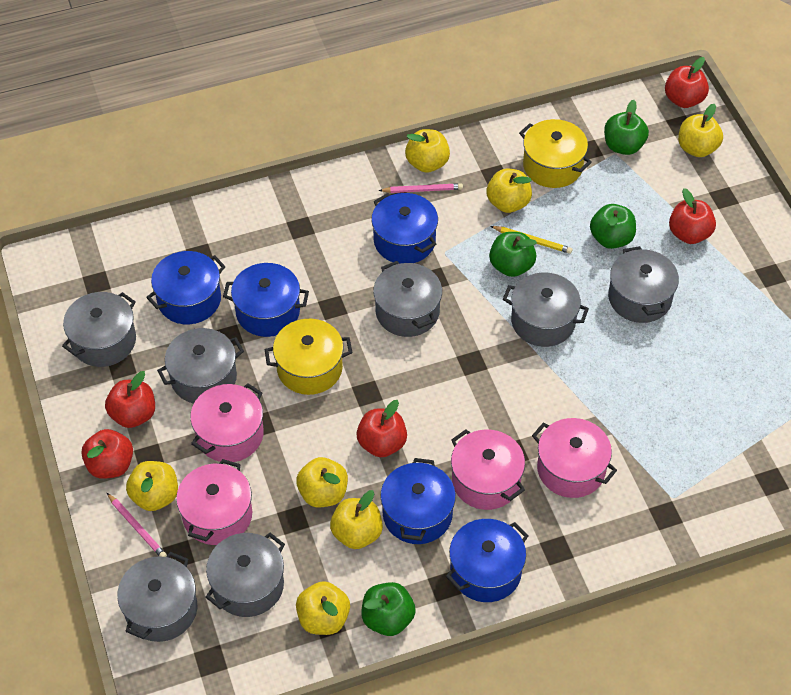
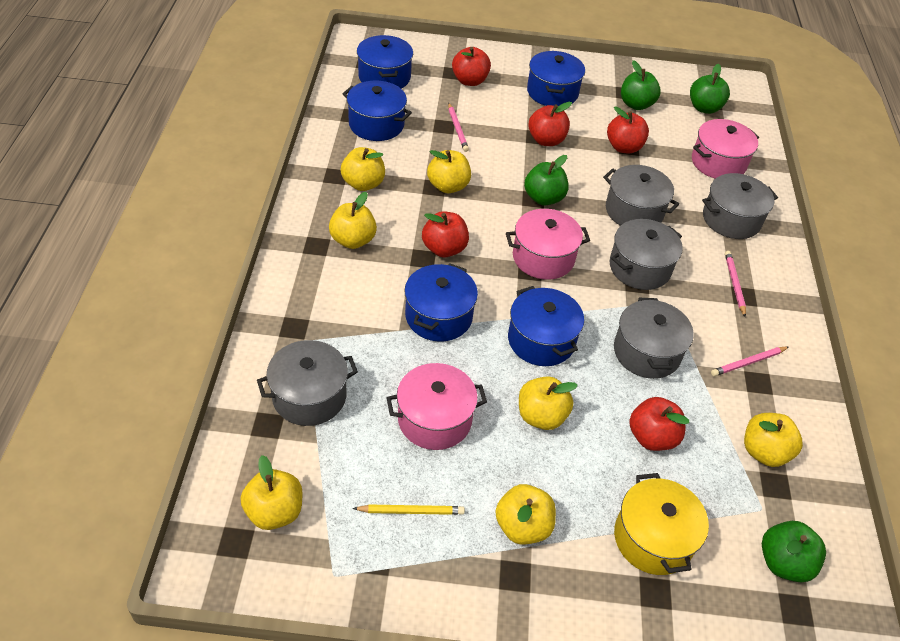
grey pot: [62,292,136,367] [117,552,197,642] [157,328,244,404] [206,533,285,617] [373,261,442,337] [503,272,589,347] [608,246,679,323] = 7 -> [257,340,358,426] [603,165,679,226] [610,219,683,290] [614,298,694,379] [702,173,778,239] = 5
pink pencil: [107,493,167,557] [379,183,463,193] = 2 -> [448,103,469,152] [711,347,789,376] [725,251,746,317] = 3
pink pot: [176,459,252,545] [190,383,264,462] [451,429,525,510] [532,418,617,498] = 4 -> [386,363,487,450] [506,209,590,280] [692,119,759,179] = 3
yellow pot: [264,319,352,395] [519,119,592,188] = 2 -> [614,473,709,575] = 1

